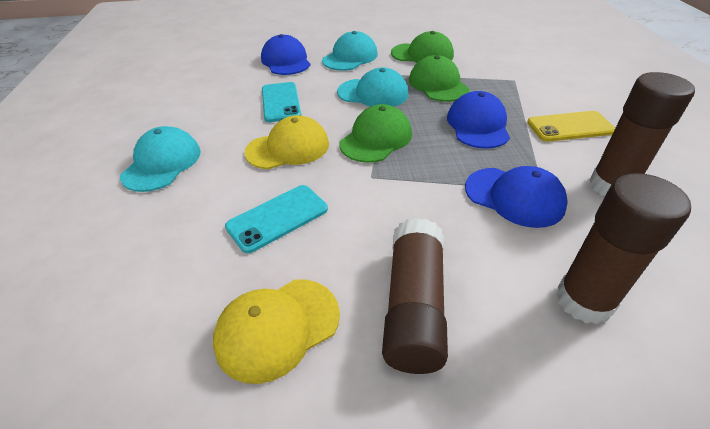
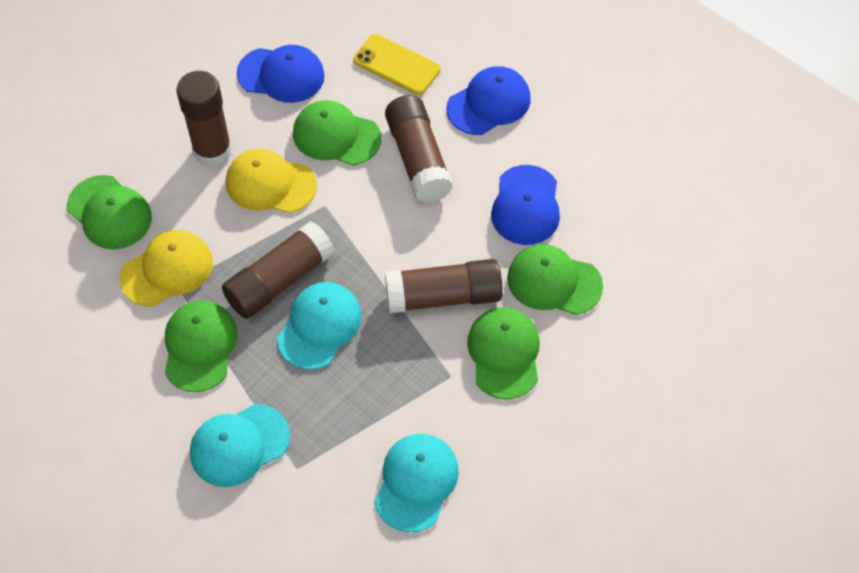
brown glue stick: [382,218,448,374] [556,173,691,324] [589,72,695,196] = 3 -> [176,71,232,167] [222,221,335,319] [385,95,453,203] [385,259,503,314] = 4
green cap: [340,104,412,163] [391,31,454,63] [409,55,470,102] = 3 -> [67,175,152,249] [165,300,237,392] [293,100,381,166] [467,307,540,399] [507,244,603,315] = 5
turquoise phone: [225,185,328,253] [262,82,301,122] = 2 -> none = 0

